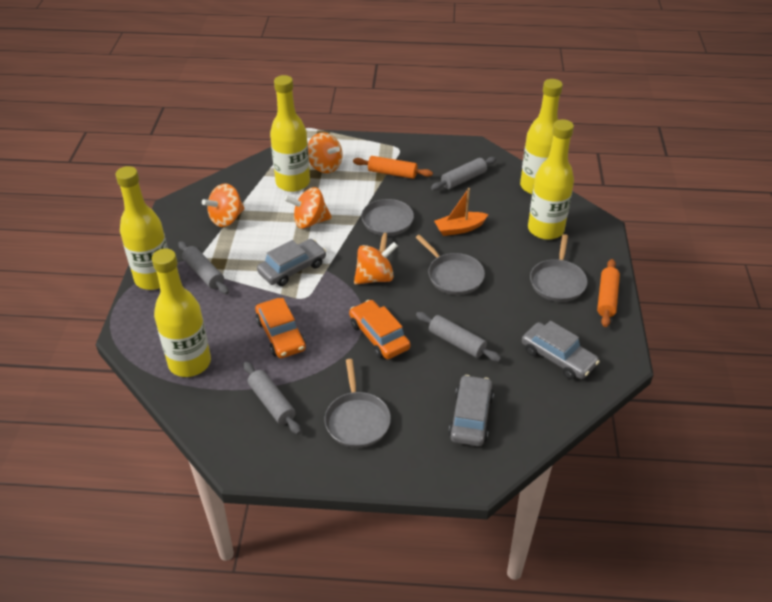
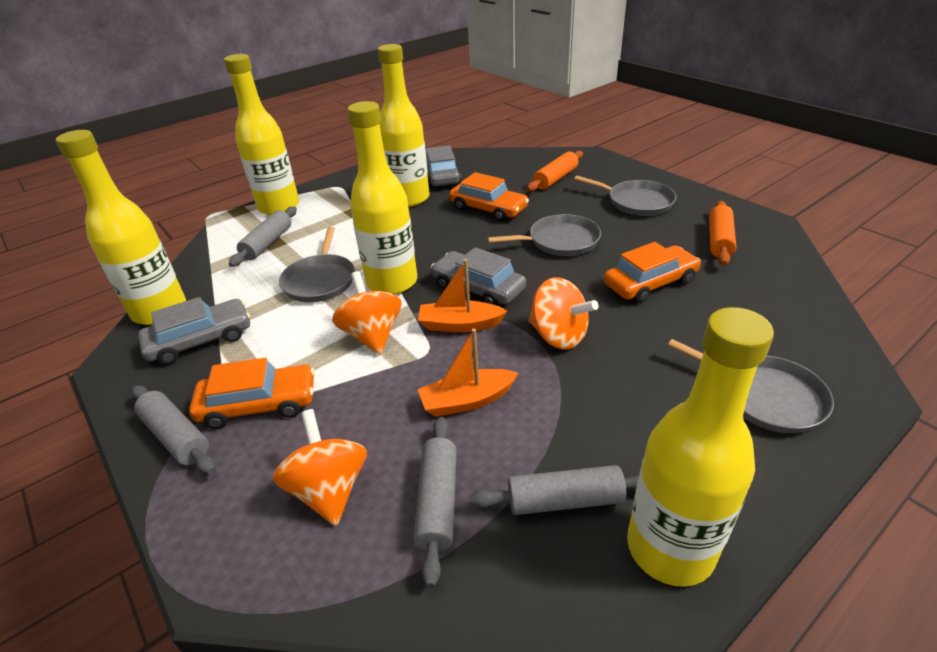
orange boat: [434,188,489,236] = 1 -> [418,259,507,332] [418,329,518,417] = 2
orange car: [255,298,306,358] [349,300,410,359] = 2 -> [189,358,315,429] [449,172,529,221] [604,242,701,303] = 3
orange spinning top: [202,183,245,227] [284,187,332,228] [308,132,343,173] [354,242,398,285] = 4 -> [272,409,367,526] [332,271,401,354] [528,277,598,349] = 3

